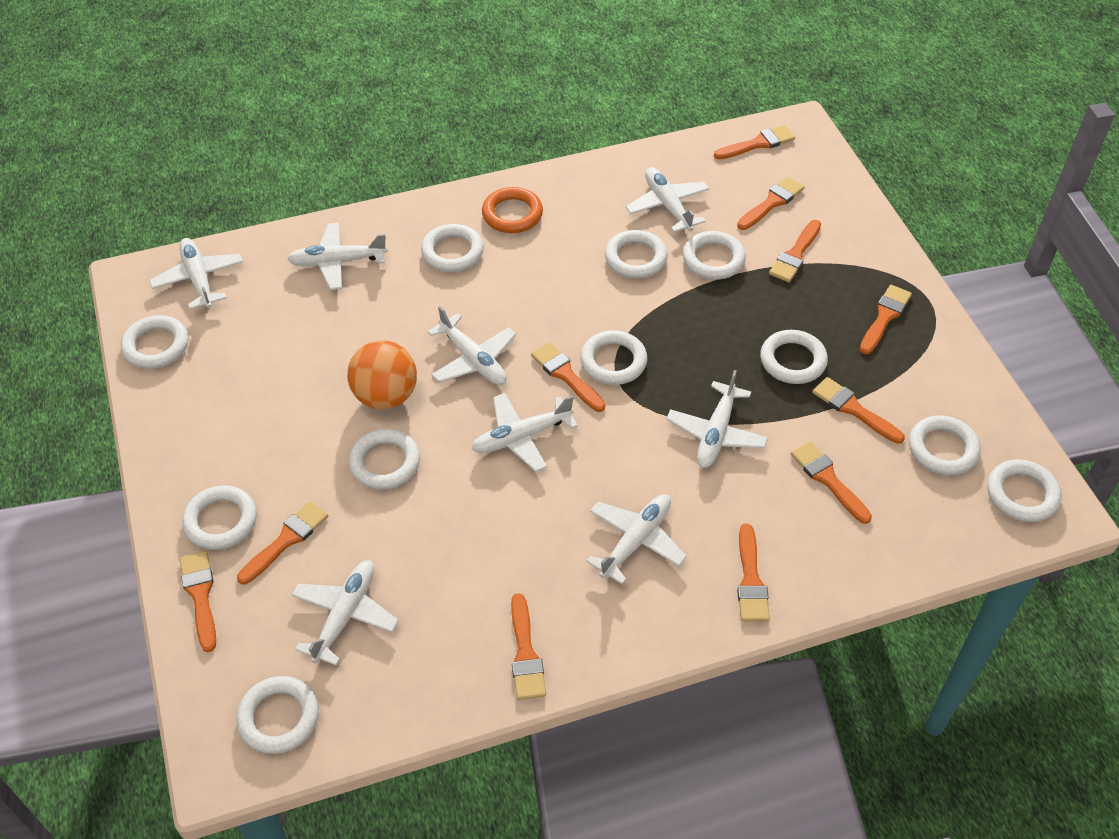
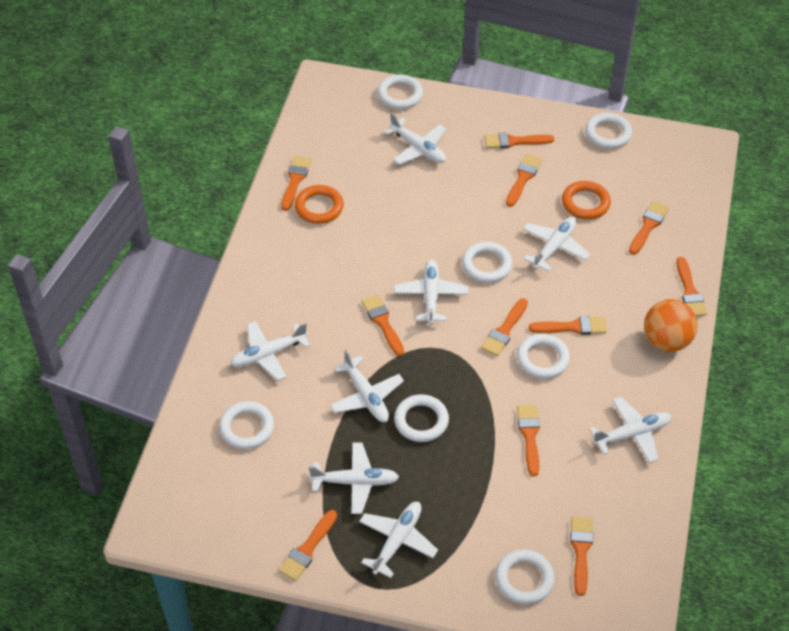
orange ring: [482,187,543,233] = 1 -> [295,185,344,224] [562,181,611,220] = 2
white ring: [121,315,188,369] [182,486,257,550] [236,676,319,754] [349,429,420,490] [421,224,484,272] [580,330,647,385] [605,230,668,278] [683,231,746,280] [760,330,828,384] [909,415,981,475] [987,459,1062,522] = 11 -> [219,401,274,449] [377,75,423,109] [394,394,449,442] [462,242,513,283] [495,549,555,604] [517,334,570,379] [585,113,632,149] = 7

